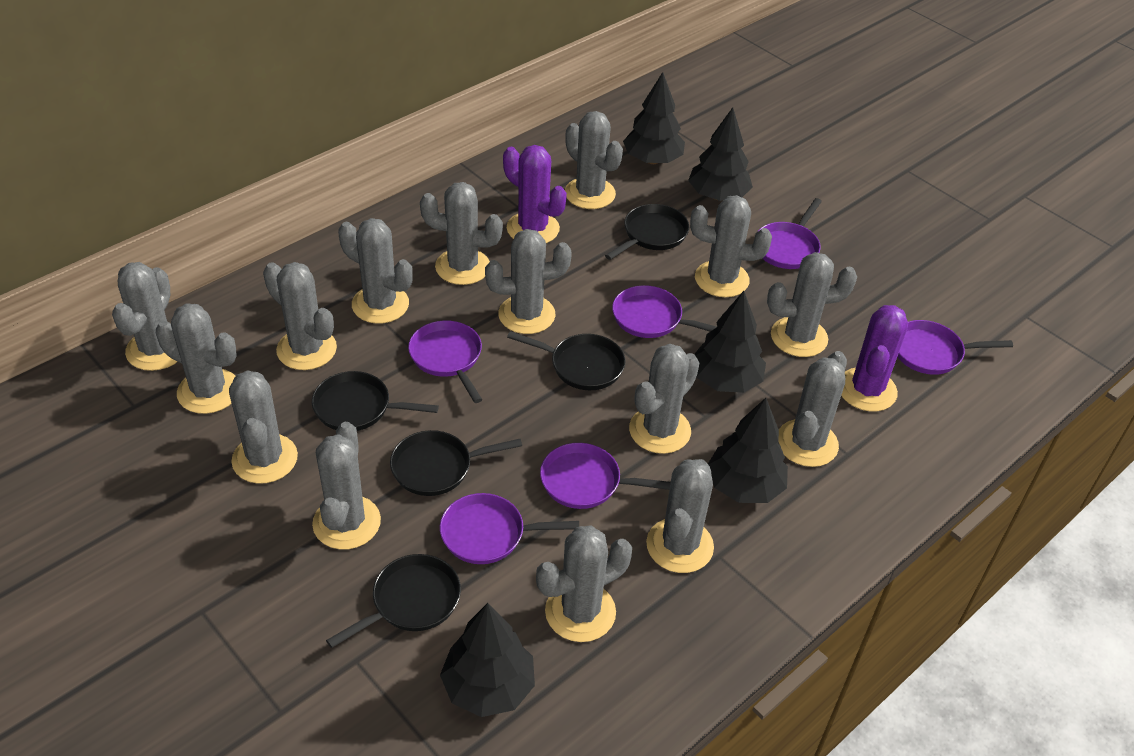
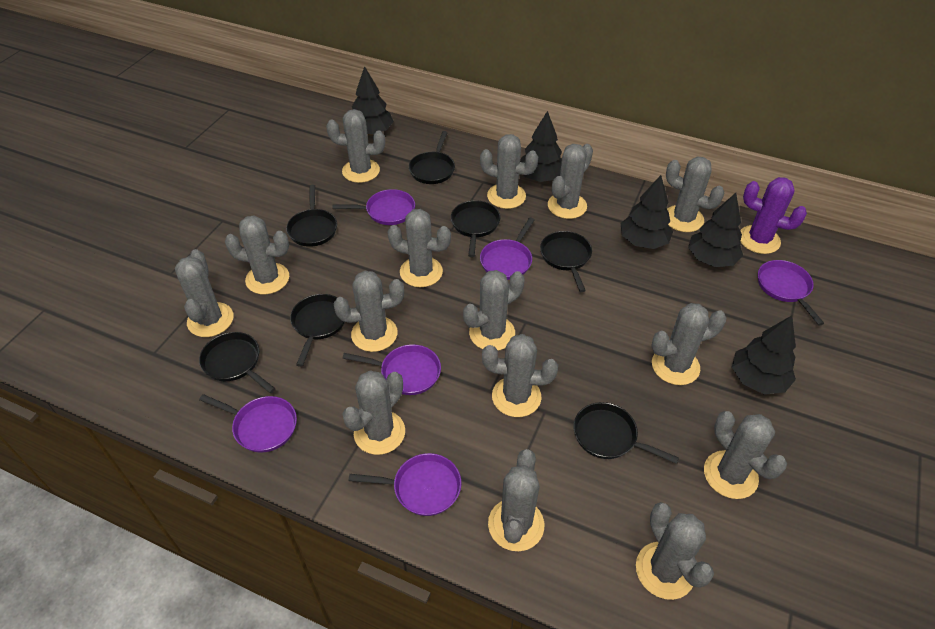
black pan: [312,371,439,431] [326,554,461,648] [390,430,522,496] [507,331,625,390] [605,204,689,260] = 5 -> [199,332,276,393] [286,185,337,247] [290,294,345,367] [409,131,455,184] [451,200,500,257] [540,231,592,292] [574,402,679,464] = 7
purple cactus: [503,145,567,243] [841,305,908,411] = 2 -> [740,177,807,254] = 1

